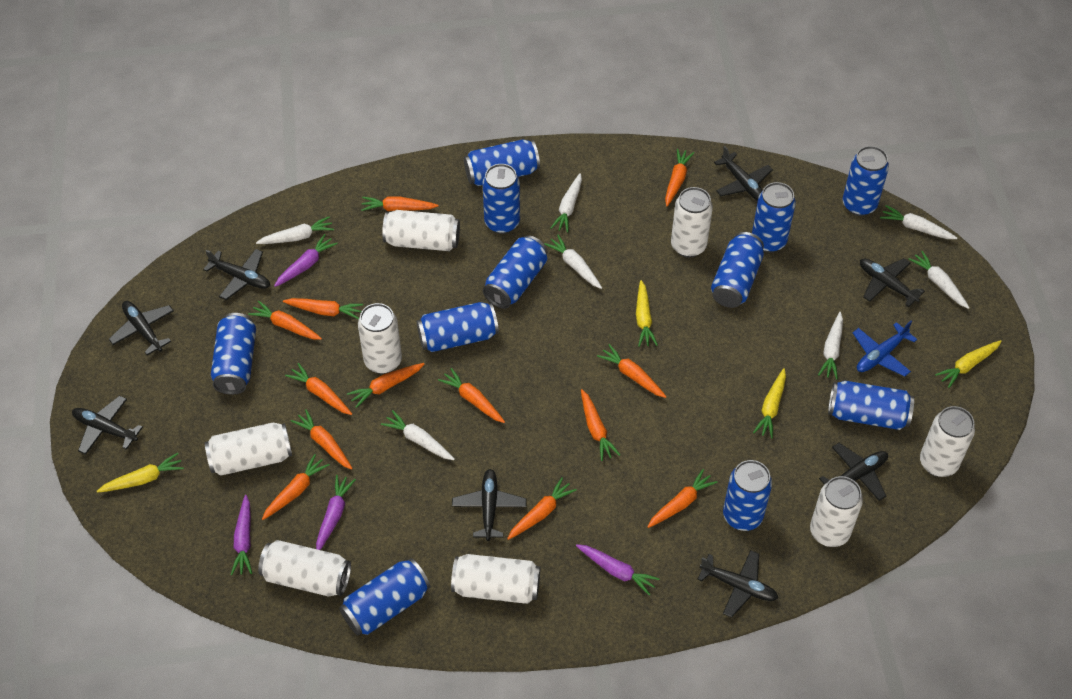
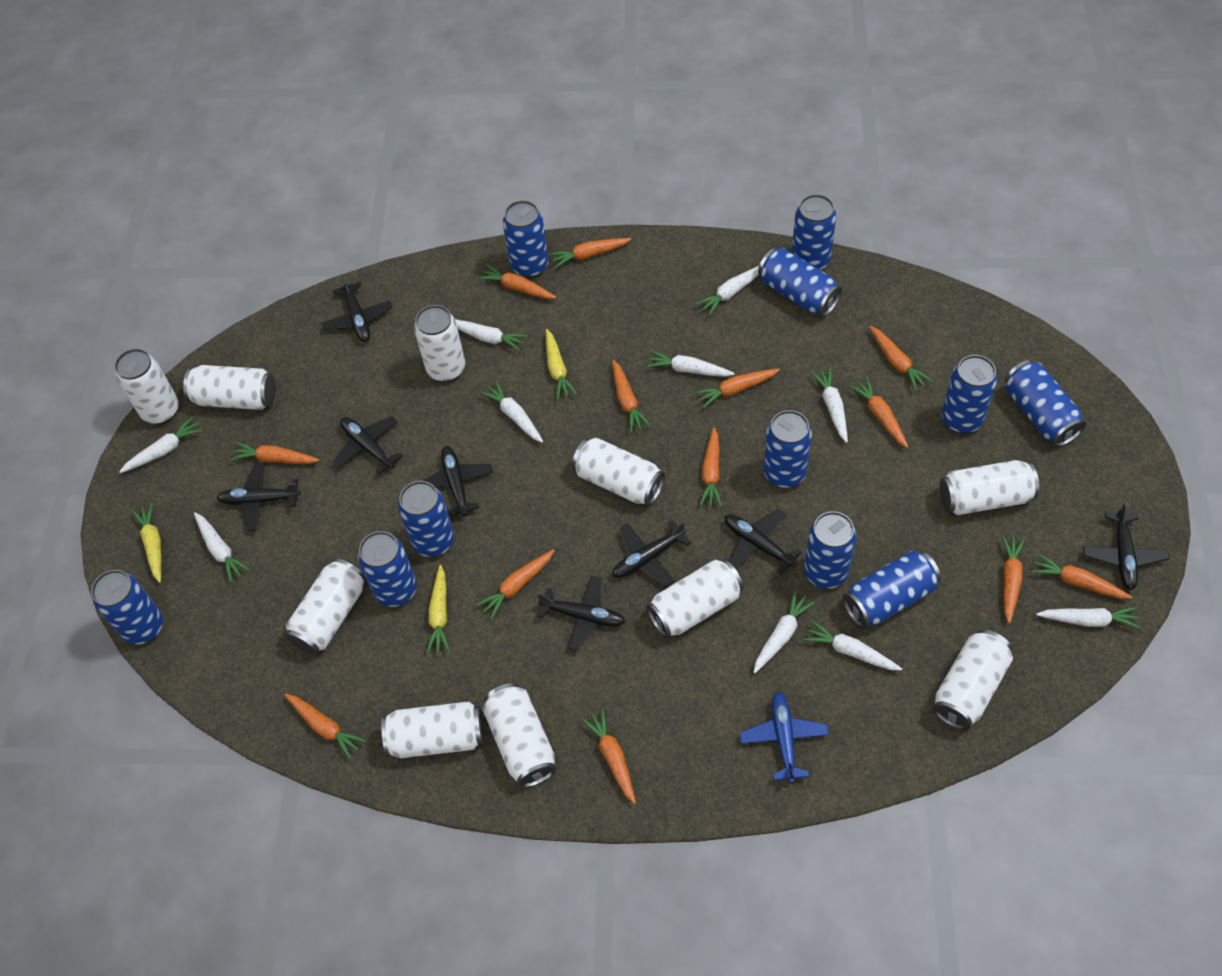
purple carrot: [231,495,252,575] [274,234,338,287] [316,475,356,550] [576,544,660,596] = 4 -> none = 0
white can: [205,423,292,476] [258,540,351,596] [358,303,402,374] [382,210,460,251] [451,554,540,604] [671,187,713,257] [810,476,863,547] [920,406,975,477] = 8 -> [114,349,179,424] [183,365,276,410] [285,558,366,654] [381,701,484,758] [414,305,465,382] [483,683,556,788] [572,437,665,505] [646,559,744,638] [933,630,1013,730] [940,460,1039,515] = 10
white carrot: [256,217,334,244] [381,410,455,460] [544,235,602,289] [551,173,582,233] [818,312,843,380] [880,205,957,239] [909,251,969,309] = 7 -> [119,417,203,473] [194,512,250,583] [455,319,528,351] [480,381,543,443] [646,350,734,377] [696,266,759,316] [753,591,815,673] [804,621,902,670] [811,367,848,443] [1036,607,1140,628] = 10
yellow carrot: [97,453,184,493] [636,280,658,347] [753,368,786,439] [935,340,1002,388] = 4 -> [131,503,161,583] [426,565,450,653] [546,329,577,400] = 3

